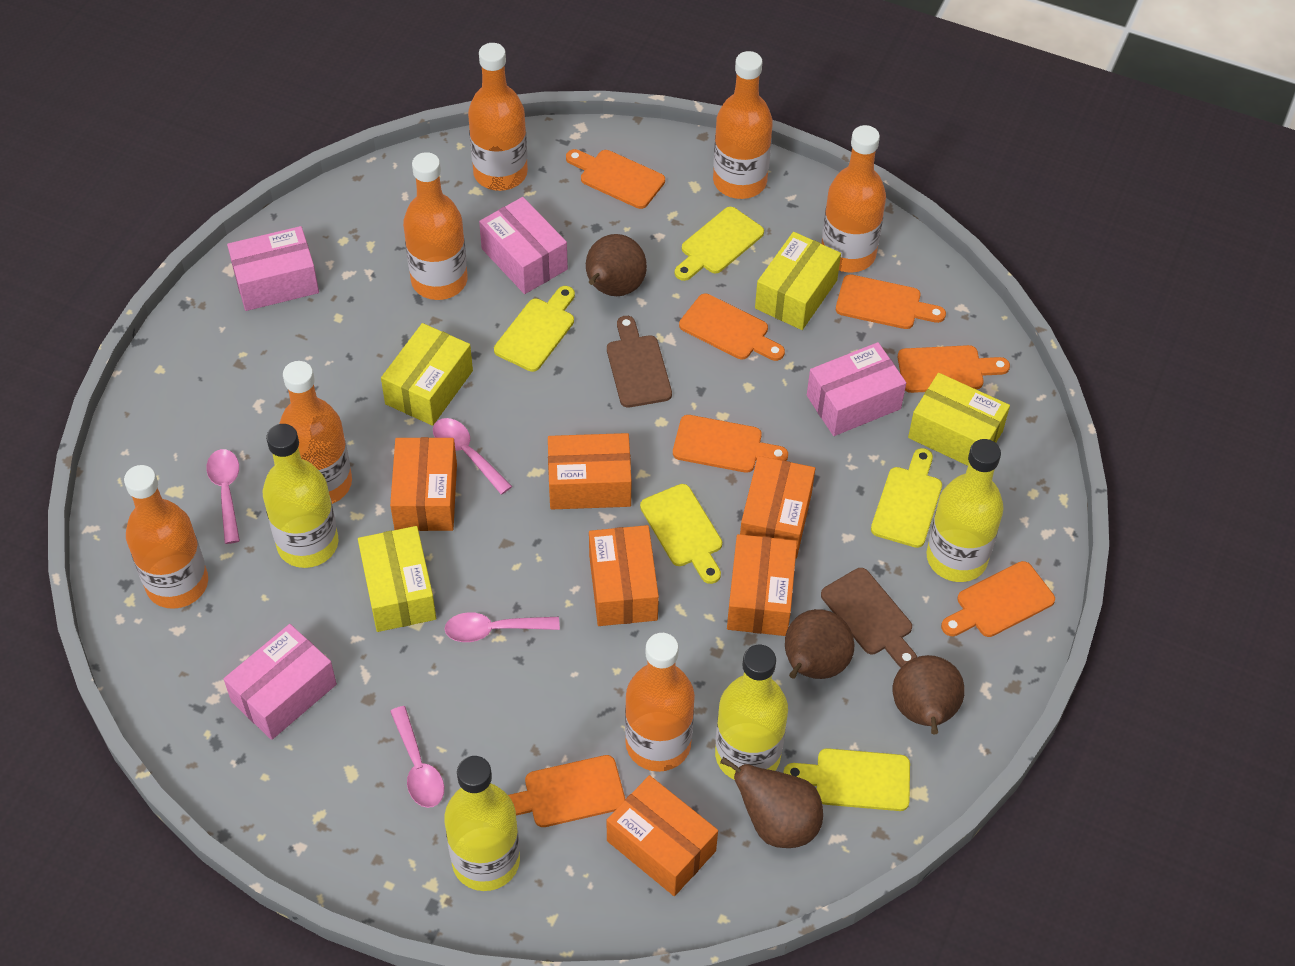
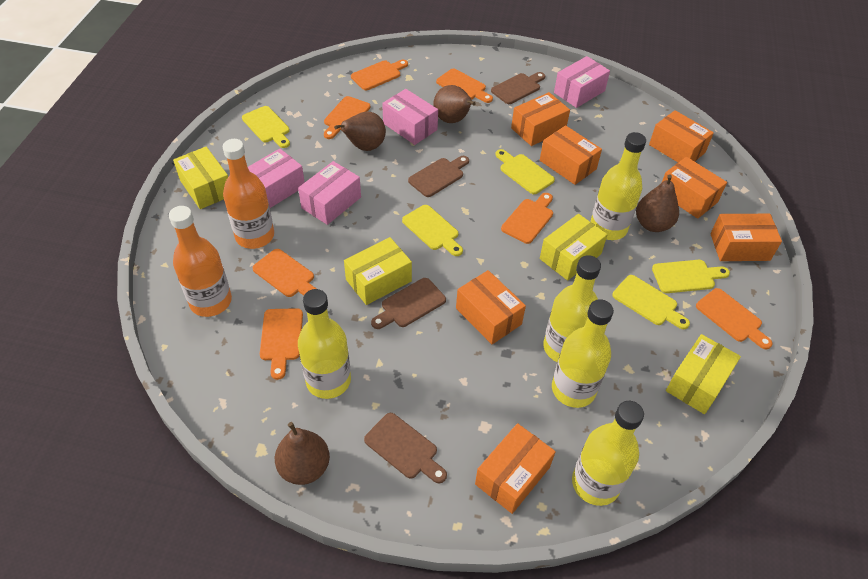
brown cutting board: [607,316,672,408] [821,568,917,667] = 2 -> [364,413,447,483] [371,278,446,329] [408,156,469,197] [491,72,545,104] = 4
orange bottle: [124,465,208,609] [279,361,352,504] [403,152,467,300] [468,43,528,191] [625,633,695,772] [713,51,773,199] [821,125,886,272] = 7 -> [169,206,232,317] [223,139,274,249] = 2
orange box: [390,437,457,531] [548,433,631,510] [589,525,659,626] [607,775,718,896] [727,534,797,636] [740,456,815,559] = 6 -> [456,270,526,344] [475,423,556,514] [511,92,570,146] [540,125,602,185] [649,110,714,162] [662,157,727,219] [710,214,782,261] = 7
pink spoon: [206,449,240,544] [390,706,444,808] [433,418,512,495] [445,612,560,642] = 4 -> none = 0
yellow bottle: [263,424,338,568] [444,756,520,891] [715,645,788,780] [926,439,1004,582] = 4 -> [298,289,351,399] [543,255,601,362] [552,299,614,408] [572,401,644,506] [590,132,646,240] = 5

